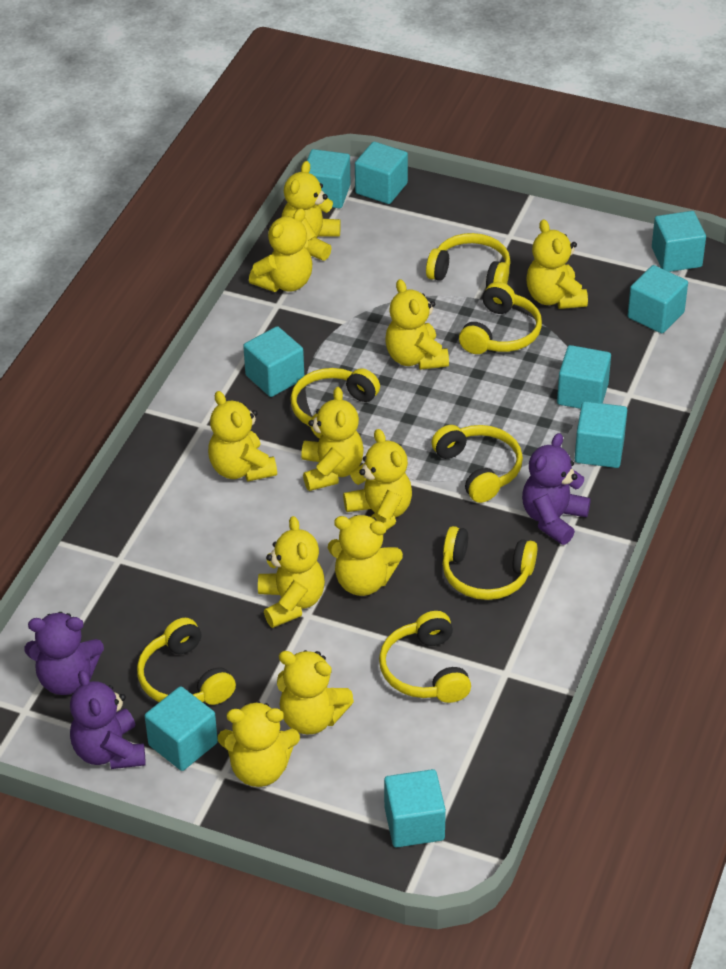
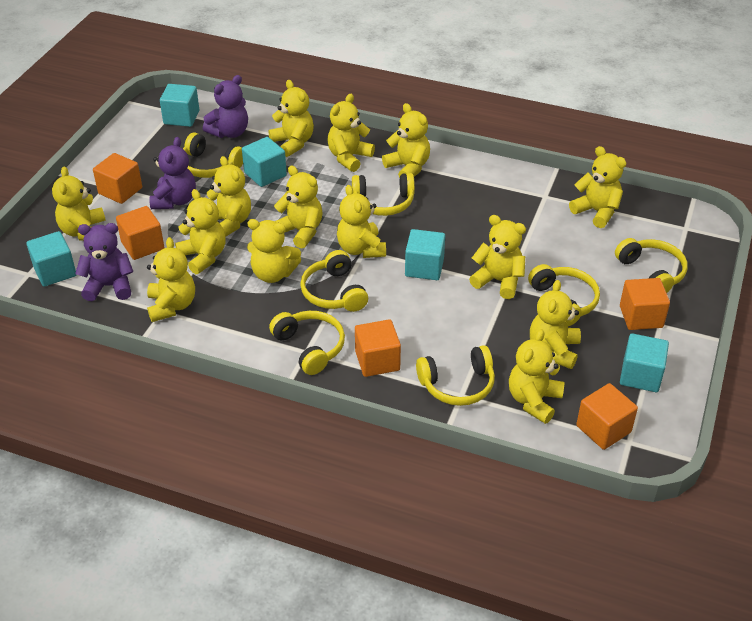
orange cube: none = 0 -> [93,153,142,204] [116,206,164,260] [355,319,401,377] [576,383,638,450] [620,278,670,330] = 5
turquoise cube: [145,686,218,771] [243,326,304,397] [307,149,351,208] [355,142,408,204] [384,769,446,847] [557,345,611,409] [575,401,627,468] [628,265,688,333] [652,211,706,272] = 9 -> [26,231,76,287] [160,84,199,127] [242,137,287,187] [405,229,445,280] [620,333,669,392] = 5
yellow teddy bear: [208,391,277,482] [218,701,300,787] [249,209,312,292] [258,516,325,628] [277,650,354,734] [282,161,341,261] [301,387,364,491] [328,515,403,596] [343,429,412,530] [385,279,449,370] [527,219,588,309] = 11 -> [52,166,106,241] [147,237,195,322] [175,189,226,274] [207,156,251,237] [247,219,301,283] [268,80,314,157] [274,166,322,249] [327,94,375,172] [337,185,386,258] [382,103,430,178] [469,215,526,299] [509,329,565,424] [530,280,581,369] [569,146,626,228] = 14

